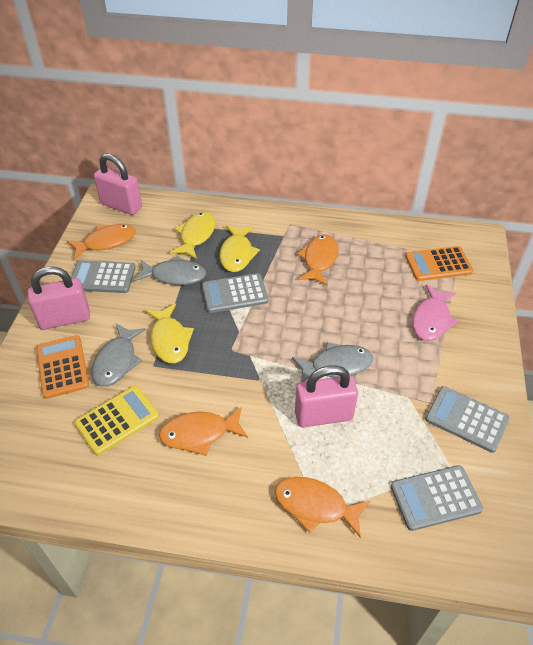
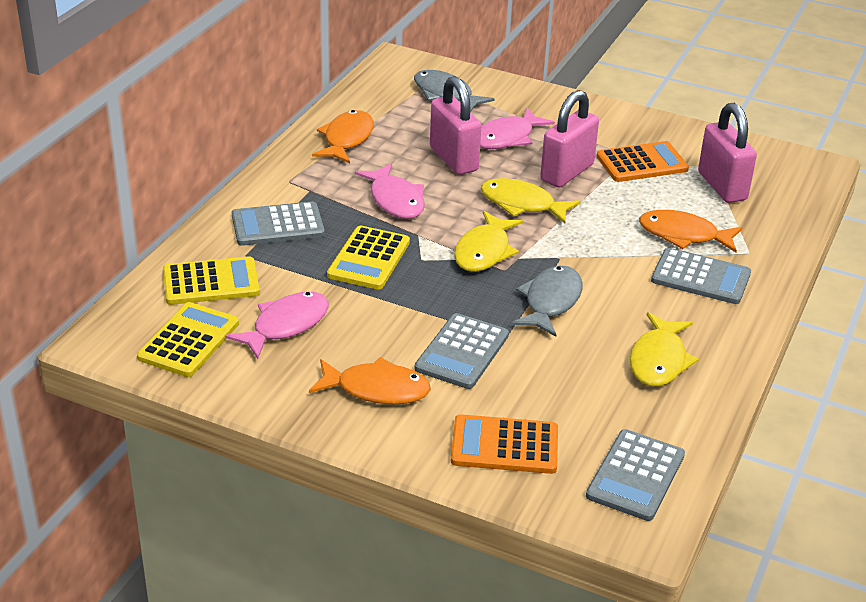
grey fish: [91,323,146,387] [134,256,206,285] [292,342,373,382] = 3 -> [414,70,495,112] [512,266,583,337] = 2
orange fish: [67,224,136,259] [159,406,248,456] [275,477,370,538] [297,235,339,285] = 4 -> [309,357,431,405] [312,110,374,163] [639,210,743,252] = 3
pink fish: [412,285,458,341] = 1 -> [225,291,329,359] [355,163,425,219] [480,108,555,149] = 3
yellow calculator: [74,386,159,455] = 1 -> [137,302,239,377] [163,256,260,305] [327,226,410,290] = 3

